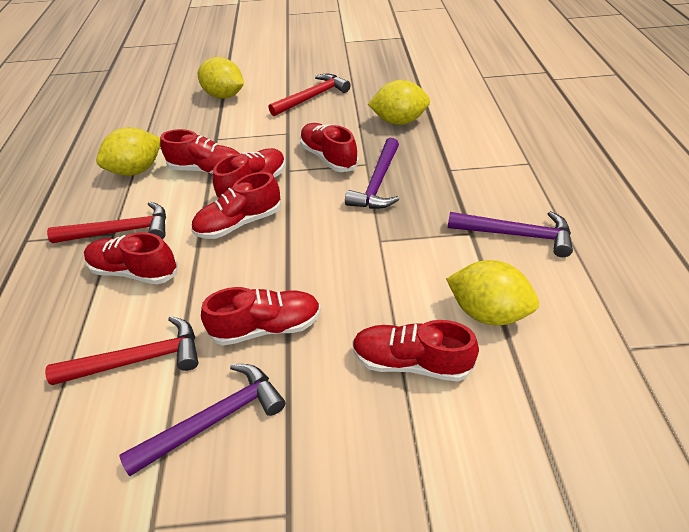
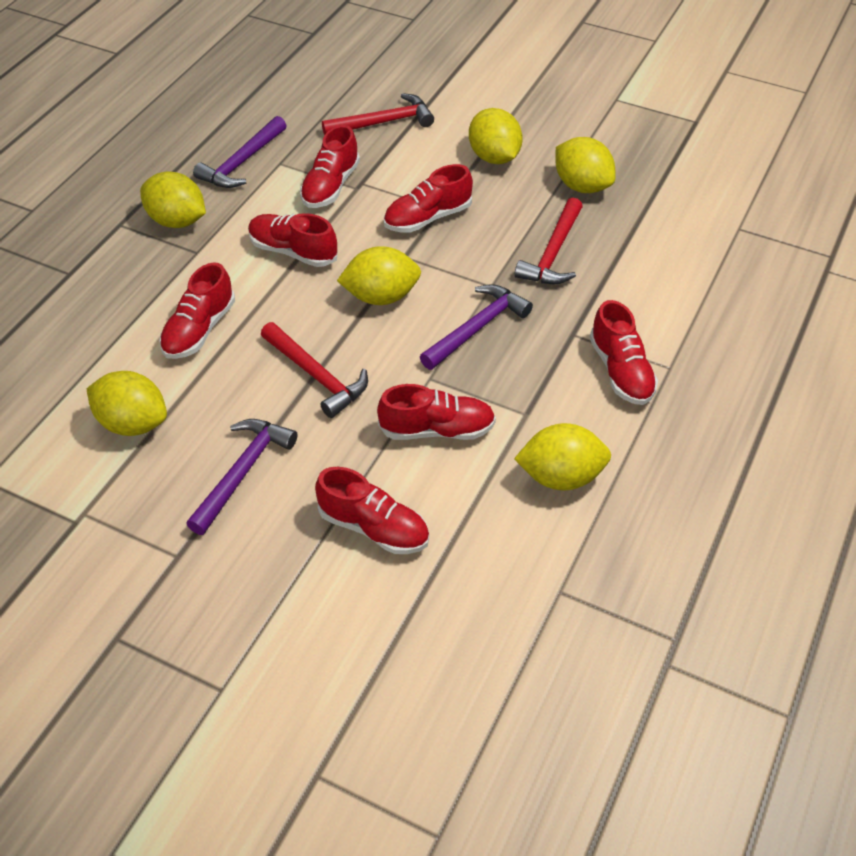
yellow lemon: [96,127,160,176] [198,57,244,99] [368,80,430,125] [446,260,539,325] = 4 -> [87,371,167,436] [140,171,206,228] [337,246,421,305] [469,108,523,164] [514,423,611,491] [555,137,616,193] = 6

